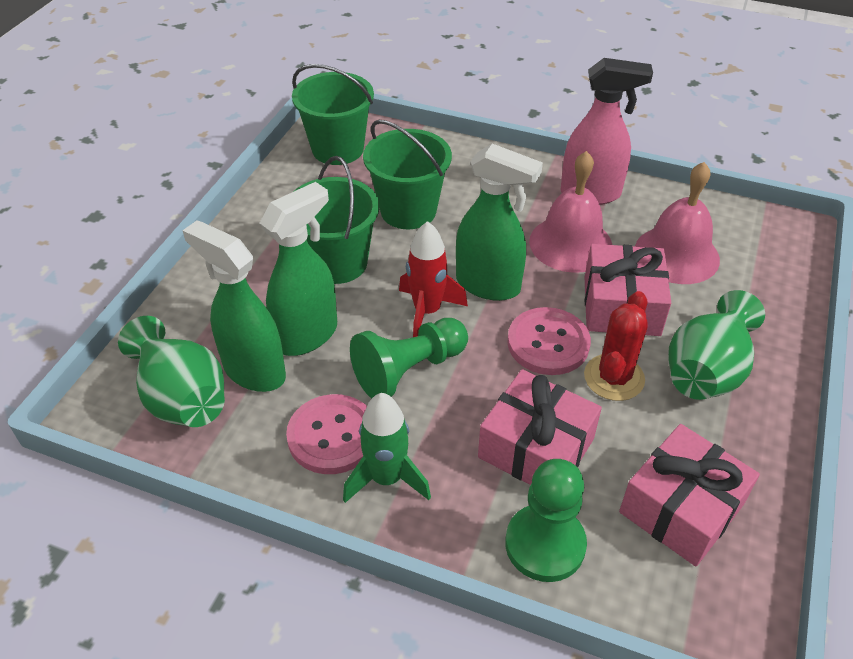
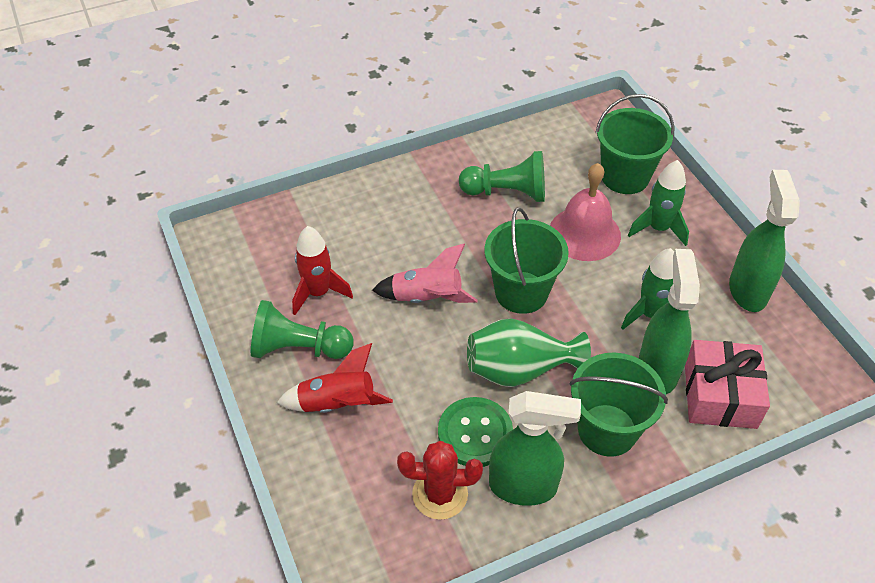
green button: none = 0 -> [438,397,513,467] = 1
green rocket: [343,393,431,503] = 1 -> [621,248,674,330] [628,160,689,246] = 2
green vase: [118,316,225,427] [668,290,765,400] = 2 -> [467,318,591,387] = 1
pink bell: [529,151,612,273] [635,162,720,284] = 2 -> [550,163,621,261] = 1
pink button: [286,394,367,474] [507,307,591,375] = 2 -> none = 0
pink gift: [478,369,602,485] [585,244,671,336] [619,424,760,566] = 3 -> [685,340,770,429] = 1
pink rocket: none = 0 -> [372,244,478,303] = 1
pink spray bottle: [560,58,653,205] = 1 -> none = 0
red rocket: [399,221,468,337] = 1 -> [277,343,393,413] [292,226,353,315] = 2

